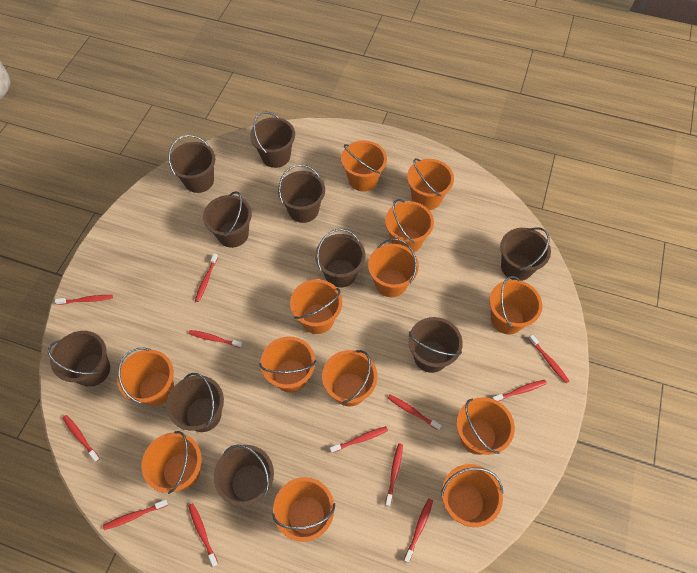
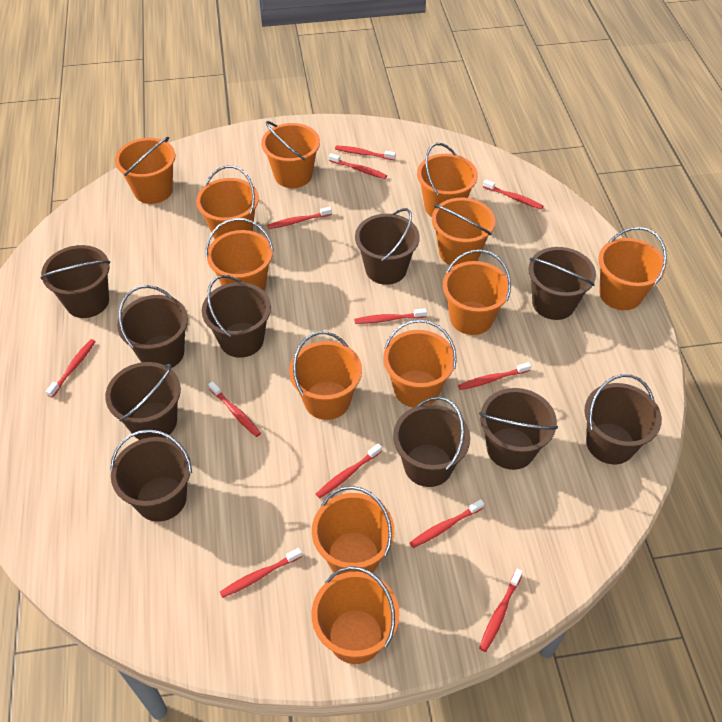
orange bucket: [117,348,174,406] [141,431,202,494] [259,337,316,393] [272,477,335,542] [290,279,342,334] [322,350,378,406] [341,141,387,192] [368,239,419,297] [385,199,434,252] [407,158,454,210] [441,464,503,527] [457,397,515,455] [489,276,542,334] = 13 -> [115,137,175,204] [196,165,259,240] [206,218,274,291] [261,121,320,188] [289,332,362,420] [312,486,394,575] [312,566,399,664] [383,319,457,408] [417,143,478,217] [432,198,496,267] [443,250,511,335] [598,227,667,310] = 12

